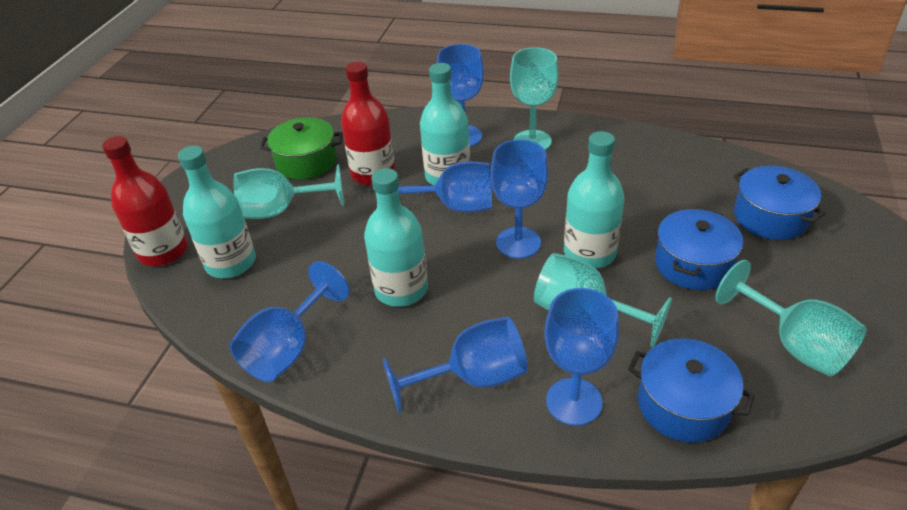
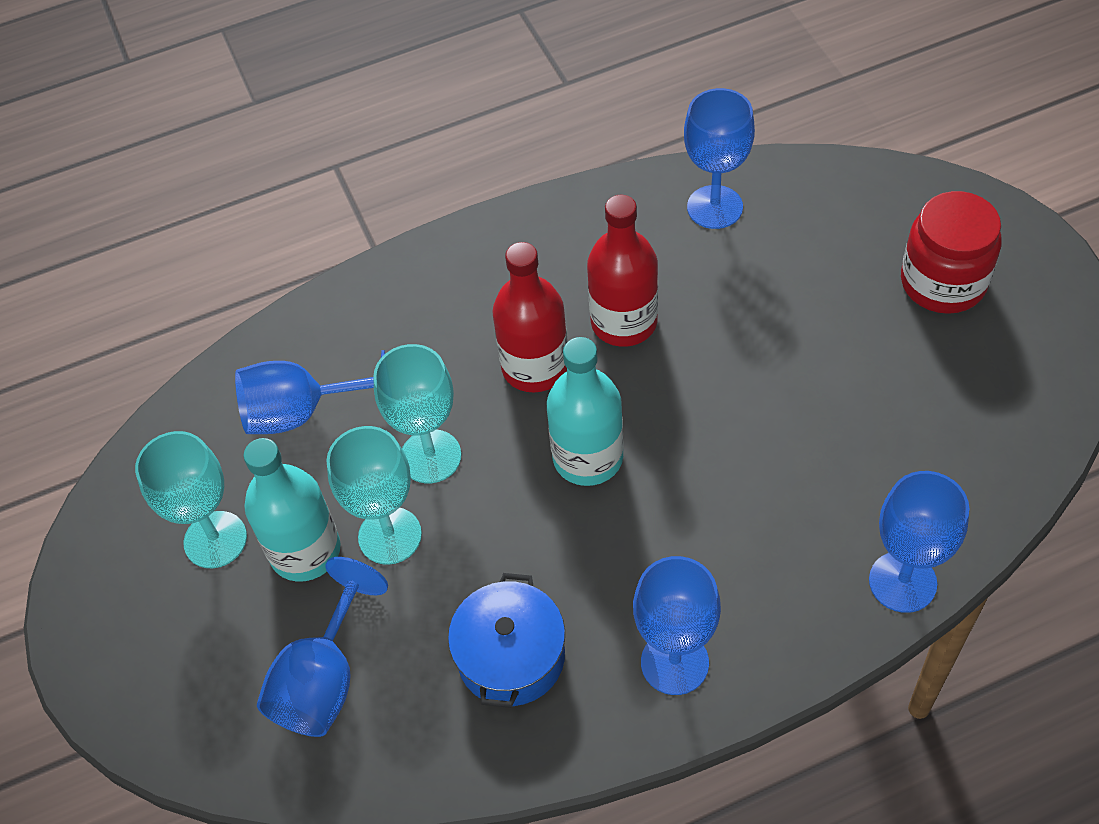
blue goblet: [229,261,350,382] [382,317,528,413] [398,161,492,213] [437,44,484,147] [490,139,548,259] [544,288,619,426] = 6 -> [235,350,385,434] [257,557,388,737] [633,556,721,695] [684,88,755,229] [869,471,969,613] = 5
blue pot: [628,339,755,442] [655,209,743,290] [734,166,826,240] = 3 -> [448,573,565,708] = 1
green pot: [260,117,343,180] = 1 -> none = 0
red jar: none = 0 -> [901,191,1002,314] = 1
turquoise bottle: [178,146,256,278] [364,168,428,307] [420,63,470,185] [564,131,624,268] = 4 -> [243,438,341,582] [547,337,624,486] = 2
turquoise goblet: [233,164,344,219] [510,47,559,150] [534,253,672,348] [716,260,867,376] = 4 -> [135,431,247,568] [327,426,422,565] [373,344,461,483] = 3

